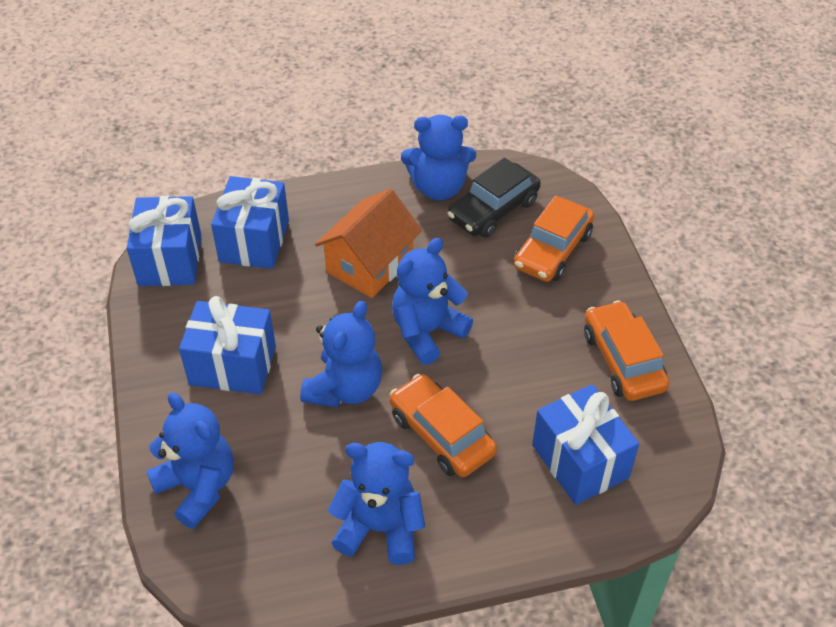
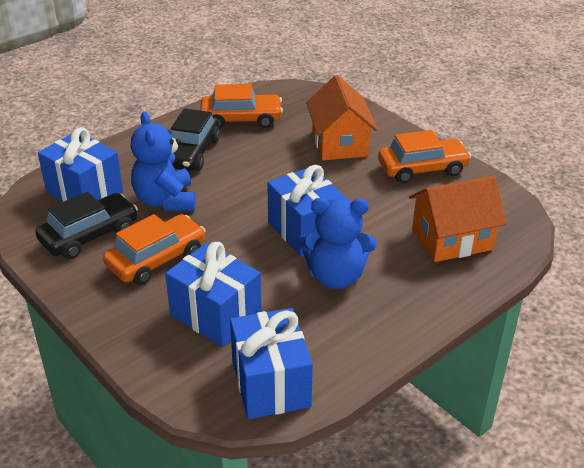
black car: [447,158,541,238] = 1 -> [35,192,138,259] [171,108,220,171] = 2
blue teddy bear: [146,392,234,529] [300,300,382,408] [328,442,425,565] [392,238,473,365] [401,115,476,200] = 5 -> [131,112,196,211] [297,198,377,289] = 2
orange house: [315,189,422,298] = 1 -> [306,75,378,160] [409,176,507,262] = 2

